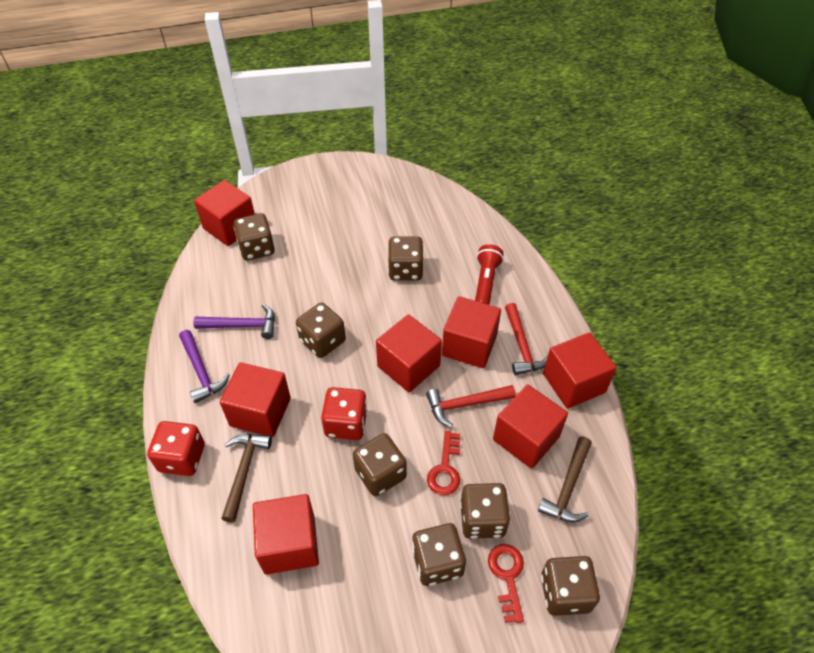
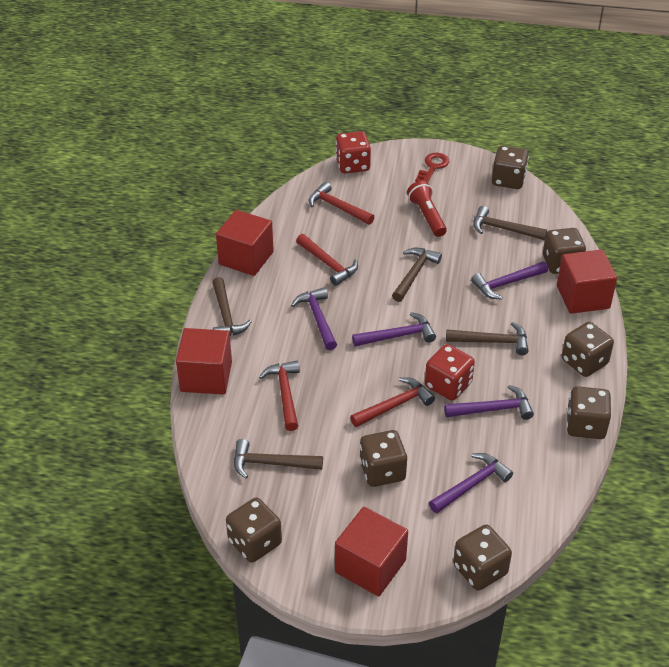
brown hammer: [221,434,272,523] [538,436,592,523] = 2 -> [212,277,252,336] [234,439,323,478] [392,248,442,302] [446,322,528,355] [473,206,547,240] = 5
purple hammer: [179,330,230,403] [193,304,275,339] = 2 -> [291,287,337,350] [352,312,436,346] [429,453,513,513] [444,385,534,420] [471,261,548,300] = 5
red cube: [194,180,255,246] [220,362,291,437] [253,494,319,575] [376,314,442,392] [442,296,501,368] [493,384,568,469] [543,332,616,409] = 7 -> [176,328,232,395] [216,210,274,276] [335,507,408,596] [557,249,617,314] = 4
red hammer: [426,385,516,427] [505,303,548,375] = 2 -> [259,361,300,431] [296,234,358,286] [309,182,374,225] [350,377,435,427] = 4
red key: [427,431,460,495] [488,544,524,623] = 2 -> [415,153,449,182] = 1

